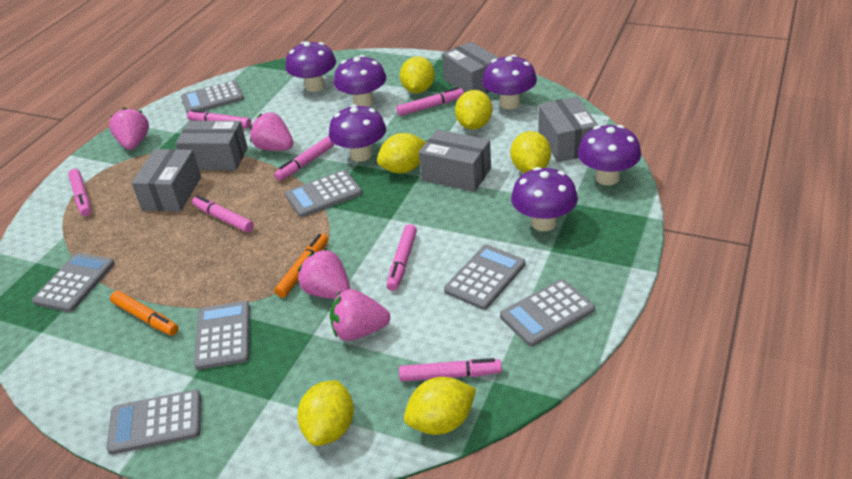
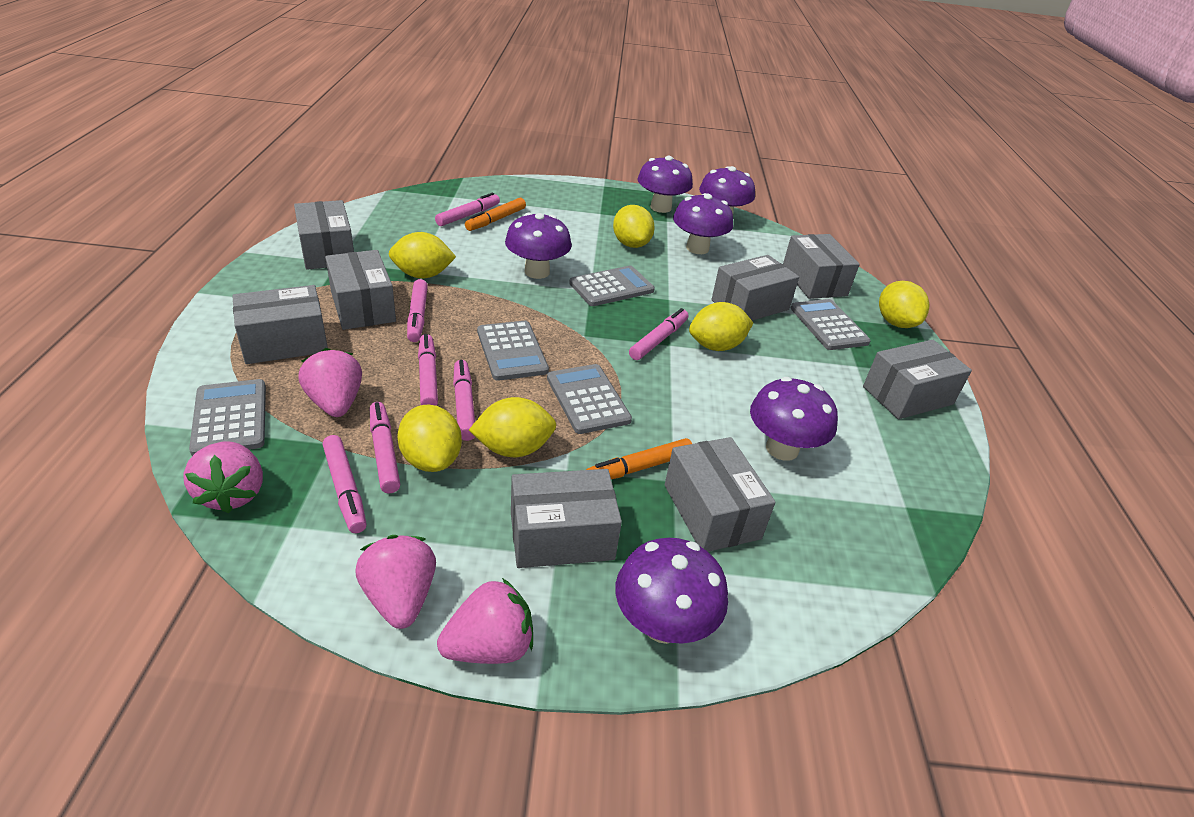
grey box: [131,149,201,212] [175,121,248,170] [419,130,491,192] [442,42,499,94] [539,96,598,162] = 5 -> [232,285,328,364] [294,200,354,270] [325,250,396,330] [511,469,622,568] [665,437,776,552] [711,255,799,321] [783,234,860,299] [863,340,972,419] = 8
grey calculator: [32,252,115,312] [107,390,201,455] [181,81,244,113] [194,301,250,370] [285,170,362,217] [444,245,526,310] [500,279,595,346] = 7 -> [189,379,266,456] [477,321,549,381] [547,364,632,434] [569,266,655,306] [790,299,871,350] = 5

